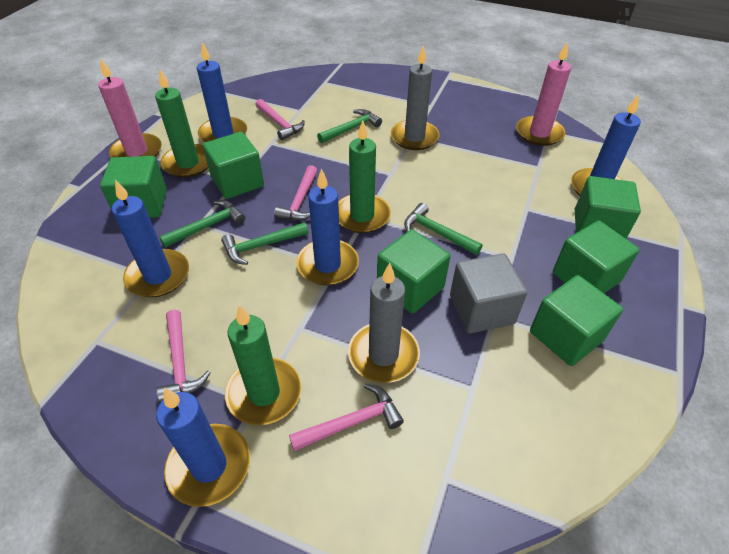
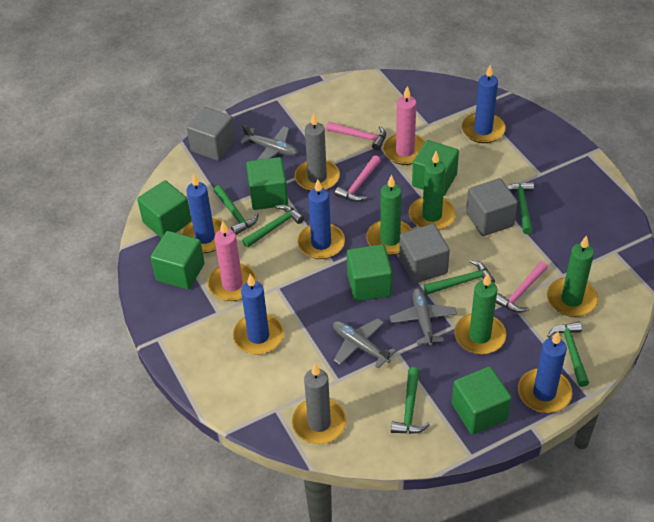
green candle: [155,70,208,178] [225,305,301,425] [338,120,391,233] = 3 -> [366,175,412,255] [409,151,456,230] [454,273,506,354] [547,235,598,317] = 4
green hammer: [159,200,245,248] [221,222,308,265] [317,109,382,143] [404,203,483,255] = 4 -> [213,185,259,235] [242,205,304,248] [391,367,430,434] [424,260,495,295] [507,182,534,234] [548,322,589,387] = 6
grey cube: [450,253,527,334] = 1 -> [187,107,236,161] [399,224,450,284] [466,178,518,236] = 3
grey plane: none = 0 -> [240,125,298,160] [333,318,396,369] [390,288,457,346] = 3
pink hammer: [156,310,210,403] [256,99,305,140] [274,165,317,221] [289,384,404,451] = 4 -> [326,122,386,151] [335,155,381,202] [496,261,548,313] = 3

